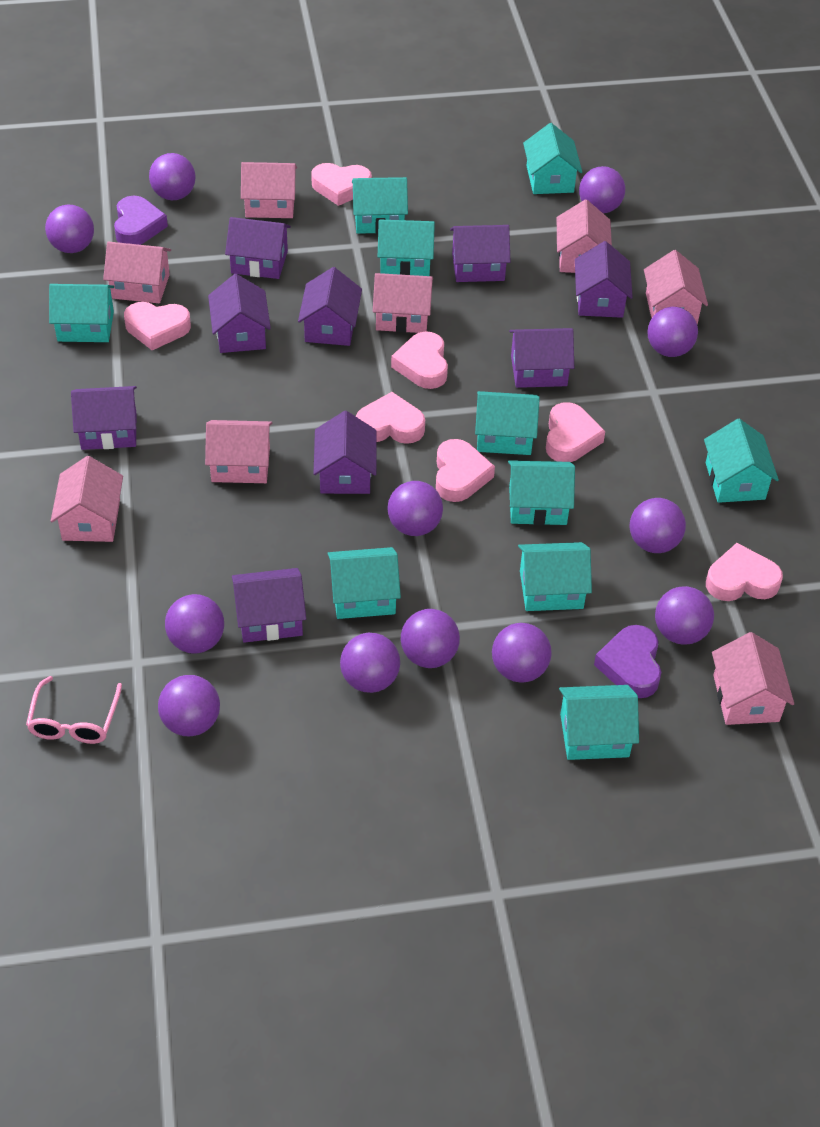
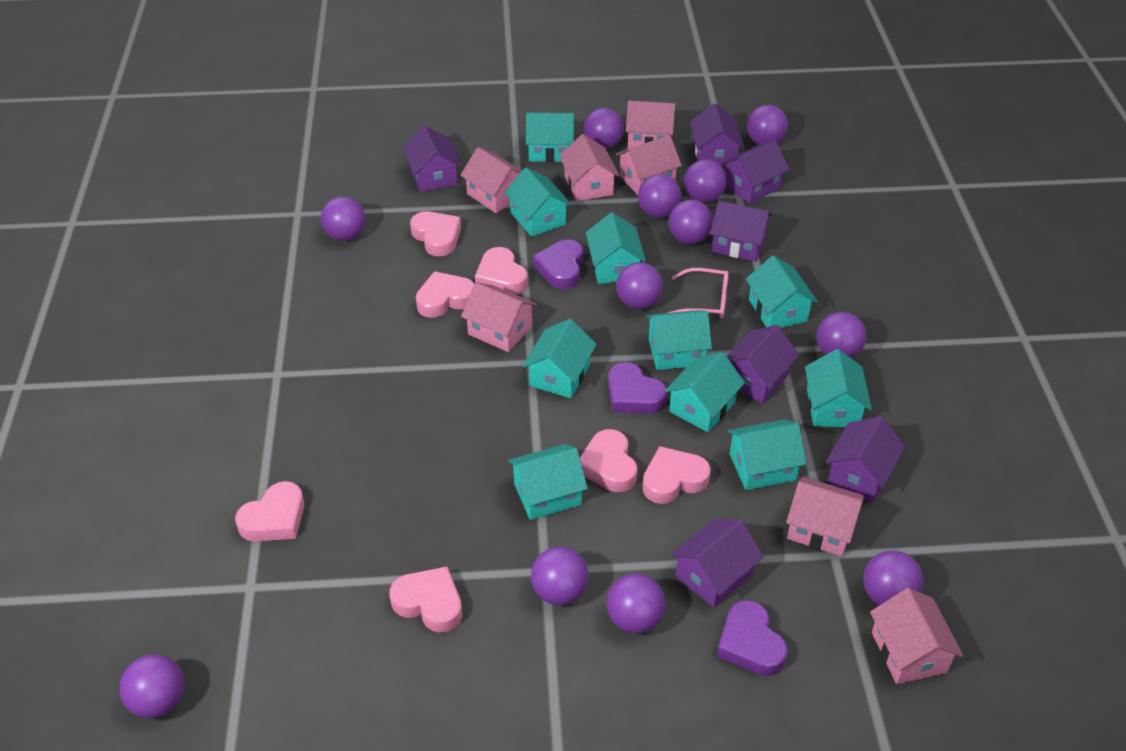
pink house: [51,456,123,542] [103,242,171,303] [205,420,272,483] [241,162,297,218] [373,273,433,333] [557,199,612,273] [644,250,708,325] [712,632,794,725] = 8 -> [460,147,522,213] [461,282,537,352] [559,134,620,201] [616,135,682,195] [626,101,675,149] [786,477,865,556] [870,588,963,684] = 7
purple heart: [114,196,168,245] [594,625,661,698] = 2 -> [533,240,583,289] [608,362,667,414] [717,600,788,676] = 3
purple house: [71,386,137,450] [208,274,271,353] [225,217,291,279] [232,568,306,643] [298,267,362,346] [313,411,376,494] [450,225,510,282] [509,328,574,388] [575,241,633,318] = 9 -> [403,125,461,192] [671,518,764,608] [690,103,744,166] [710,201,772,262] [721,140,790,204] [726,325,799,403] [825,416,906,502] = 7

